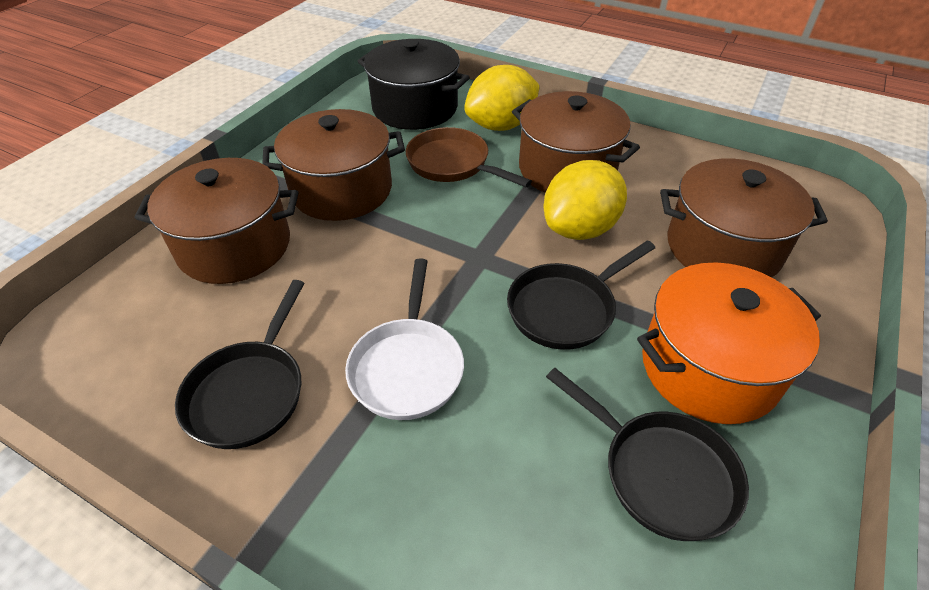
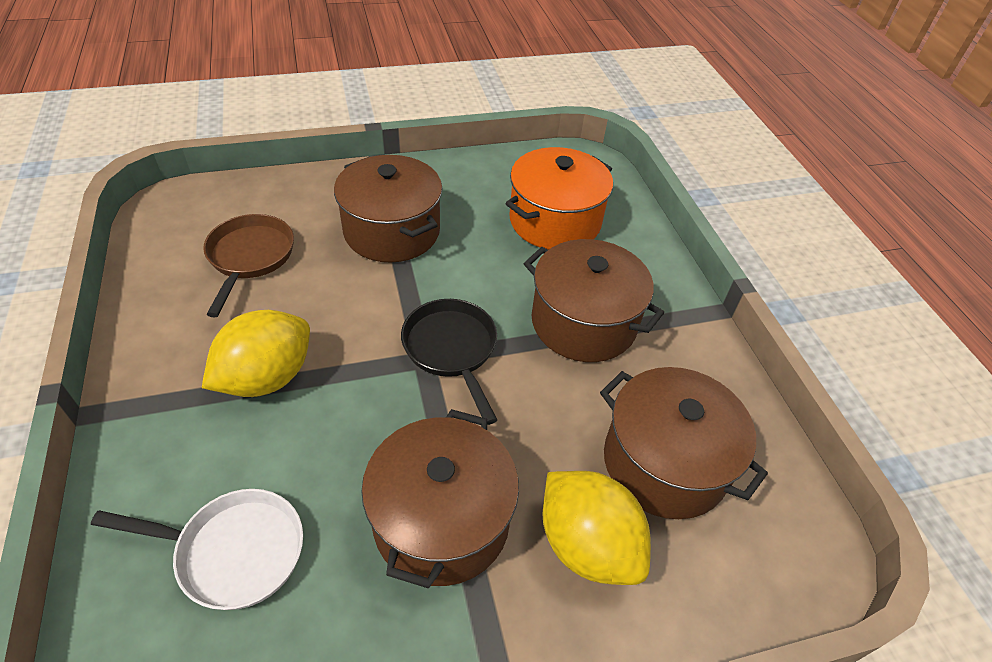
black pan: [175,280,305,449] [507,240,655,350] [546,368,749,541] = 3 -> [401,299,497,425] = 1
black pot: [358,39,470,130] = 1 -> none = 0

